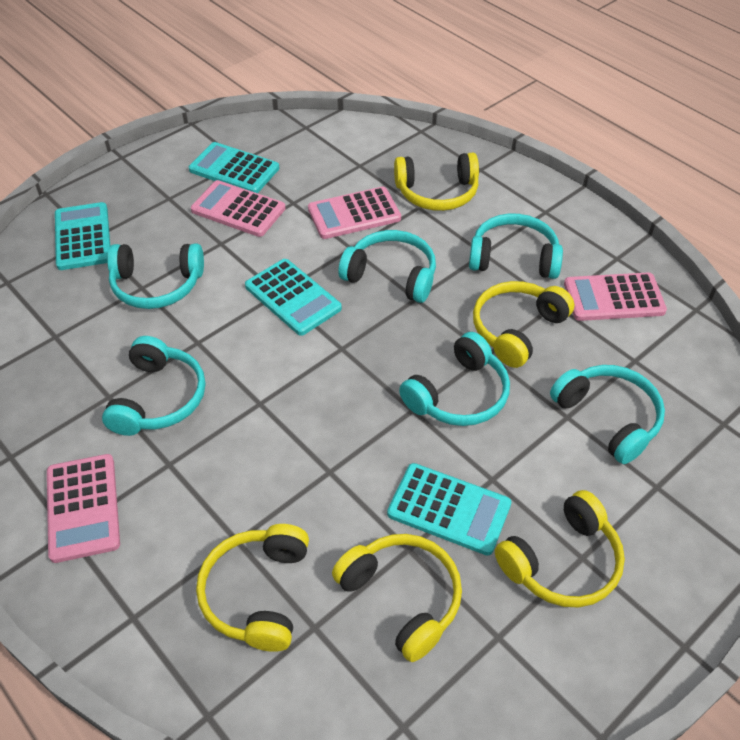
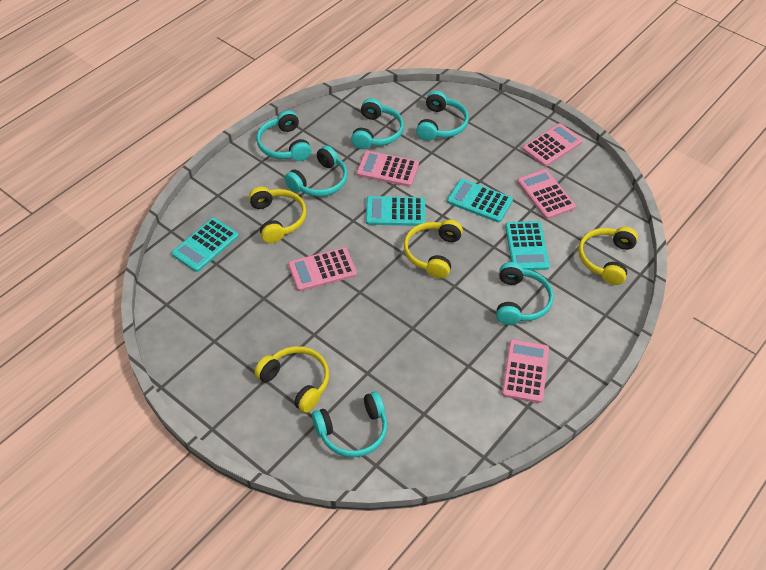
pink calculator: [47,454,120,563] [191,180,286,237] [308,187,401,239] [564,272,667,321] = 4 -> [288,247,357,291] [357,151,419,187] [502,339,549,403] [517,169,576,219] [522,123,583,167] = 5
yellow headphones: [196,524,309,652] [332,534,462,662] [394,153,479,211] [473,281,574,368] [495,490,625,608] = 5 -> [249,187,307,243] [255,346,329,413] [404,220,463,278] [578,227,638,285] = 4

